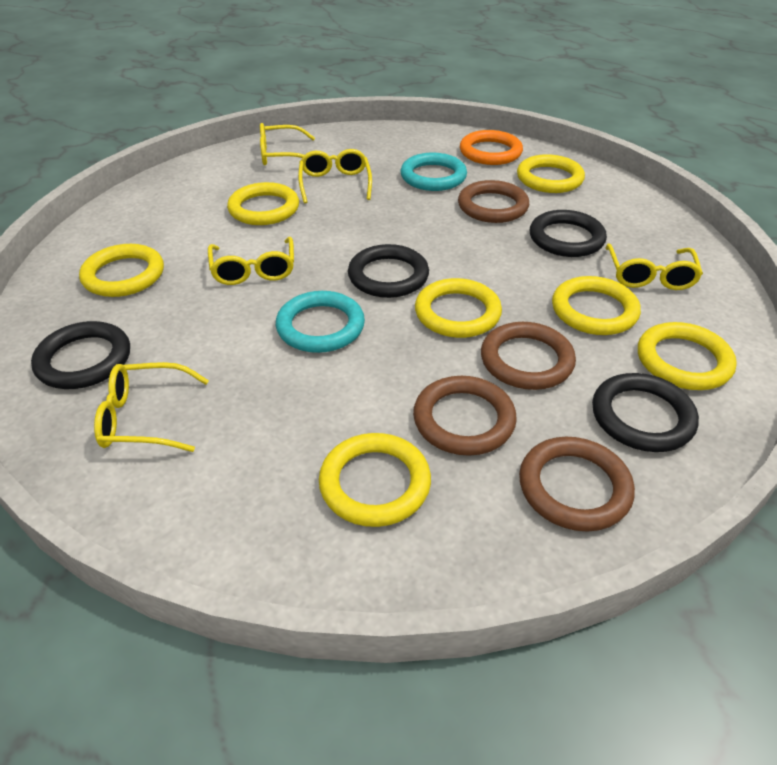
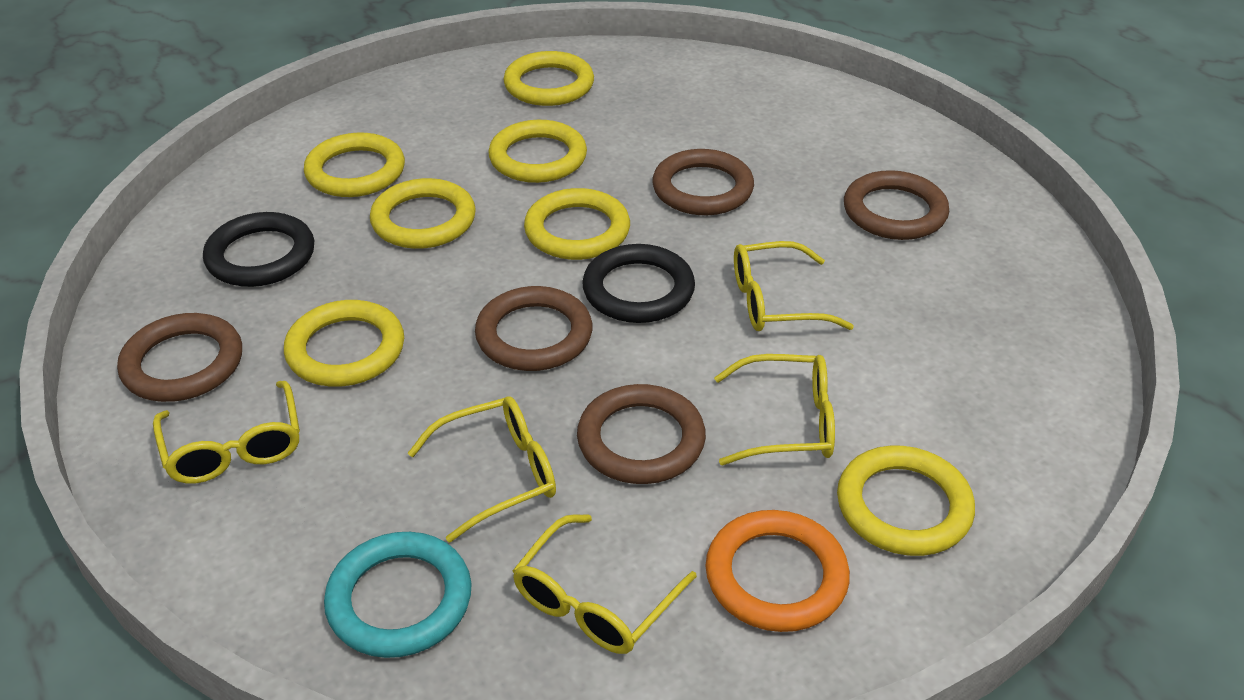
black ring: [31,321,130,389] [348,244,429,298] [530,210,607,257] [592,373,699,452] = 4 -> [203,212,314,287] [582,244,695,323] = 2
brown ring: [413,376,517,456] [458,180,529,223] [481,322,576,390] [519,437,635,532] = 4 -> [117,313,242,402] [475,286,592,371] [577,384,706,484] [652,149,754,215] [844,170,949,240] = 5
turquoise ring: [276,291,365,353] [400,153,467,191] = 2 -> [324,532,472,658] = 1

